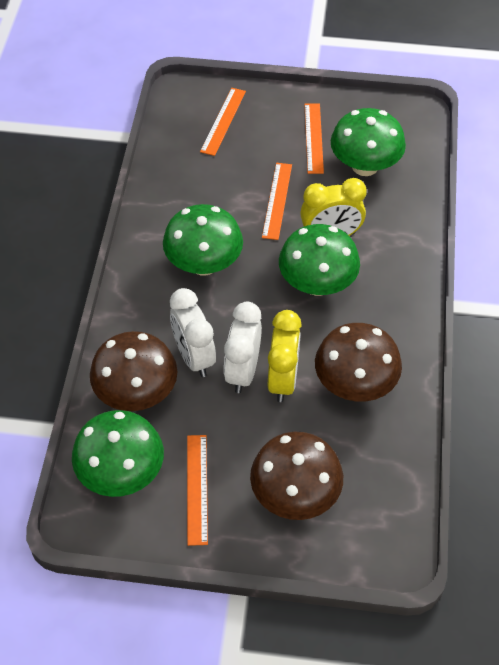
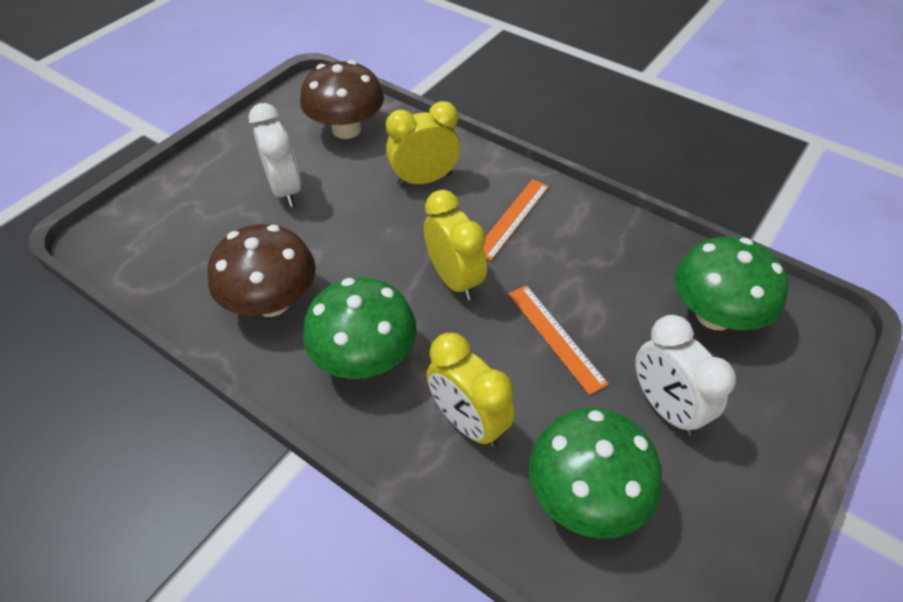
brown mushroom: [90,331,177,411] [250,431,343,520] [315,323,402,402] = 3 -> [207,224,316,317] [300,60,384,139] = 2
green mushroom: [72,410,164,497] [163,204,243,275] [279,224,360,296] [331,108,406,176] = 4 -> [303,277,417,379] [529,408,662,539] [675,236,788,330] = 3
orange ruler: [187,435,208,546] [200,88,246,156] [262,163,292,240] [304,104,324,174] = 4 -> [483,179,549,261] [509,285,609,395] = 2
yellow clock: [268,310,302,402] [300,178,367,236] = 2 -> [386,101,461,187] [424,190,487,300] [426,332,515,447] = 3

